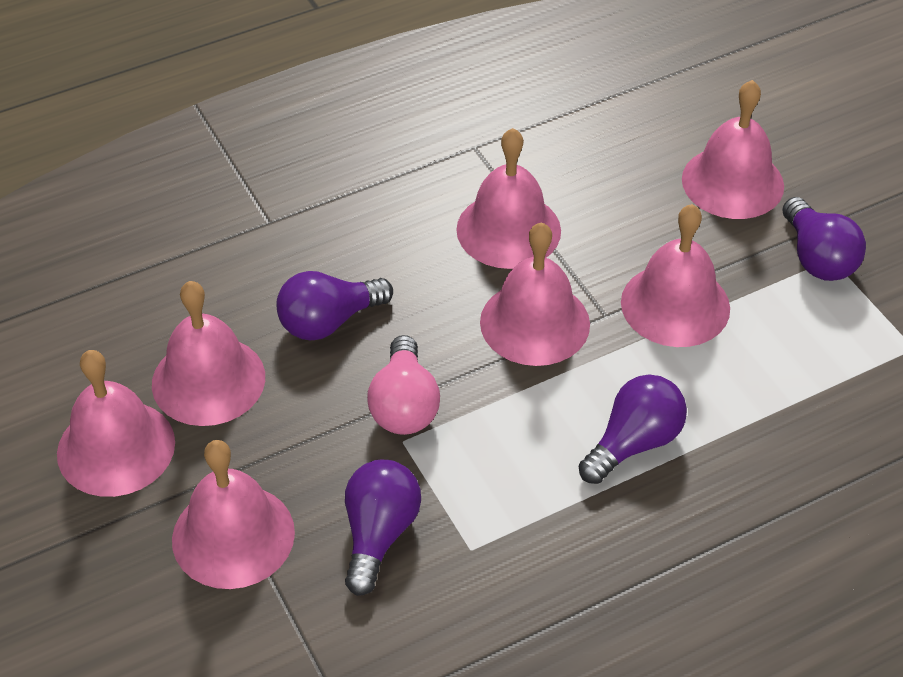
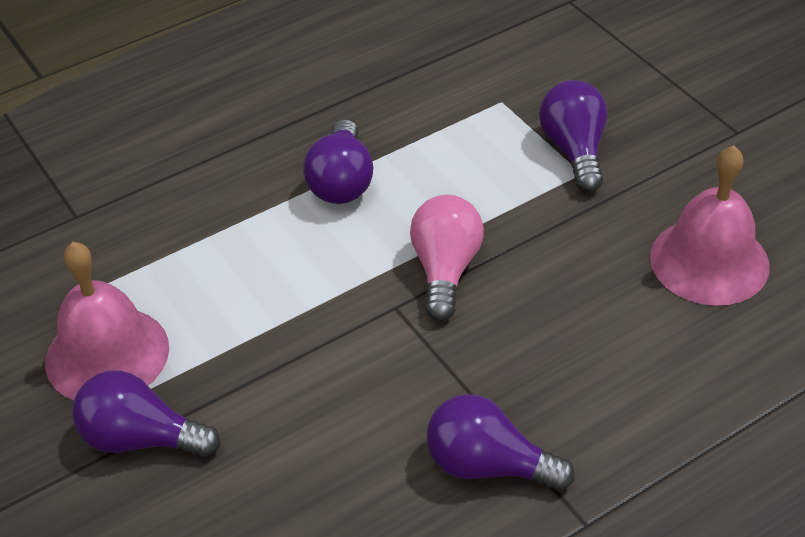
pink bell: [57,350,175,497] [152,281,265,426] [172,440,295,589] [456,128,561,269] [480,222,590,366] [621,204,730,347] [682,80,784,219] = 7 -> [45,242,169,400] [650,145,770,306] = 2

